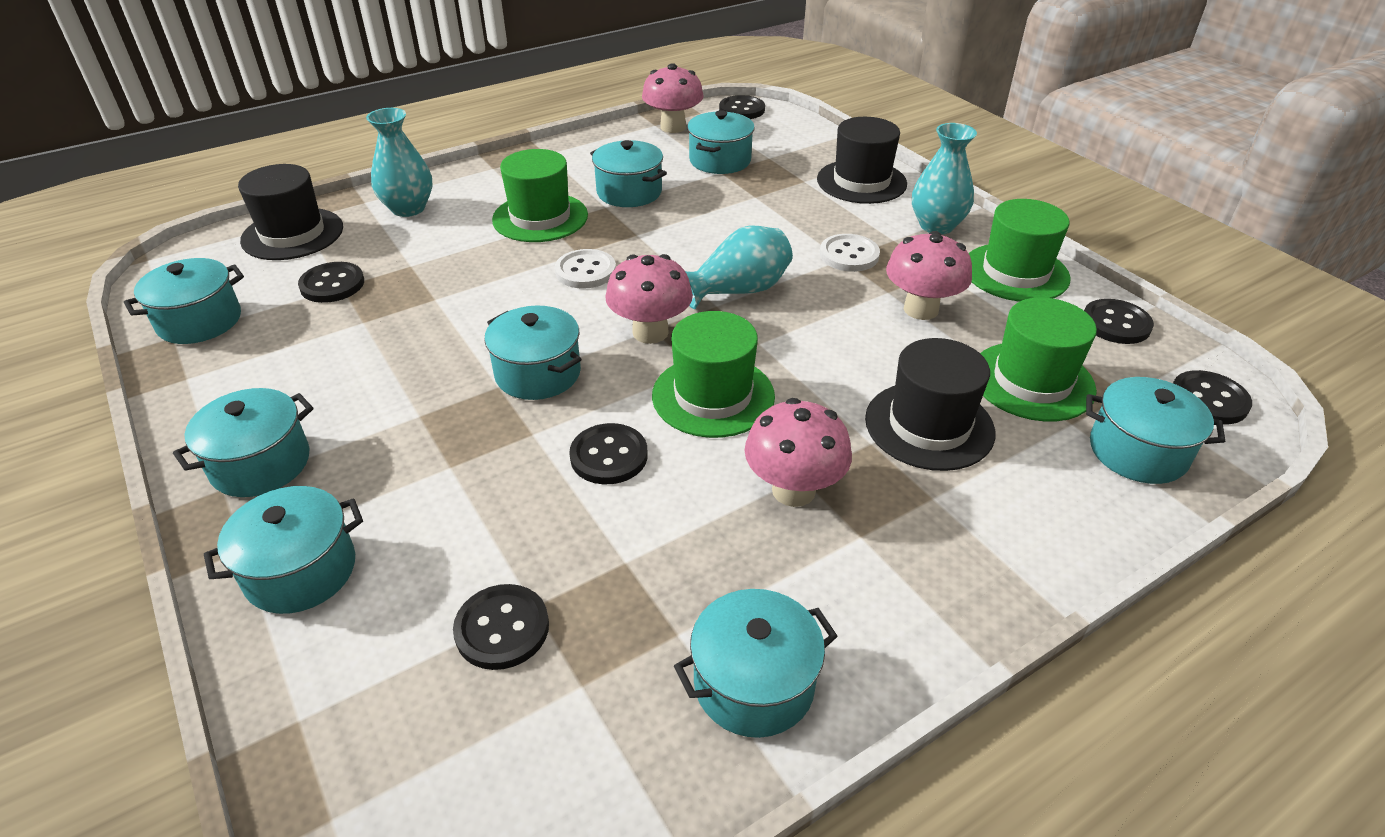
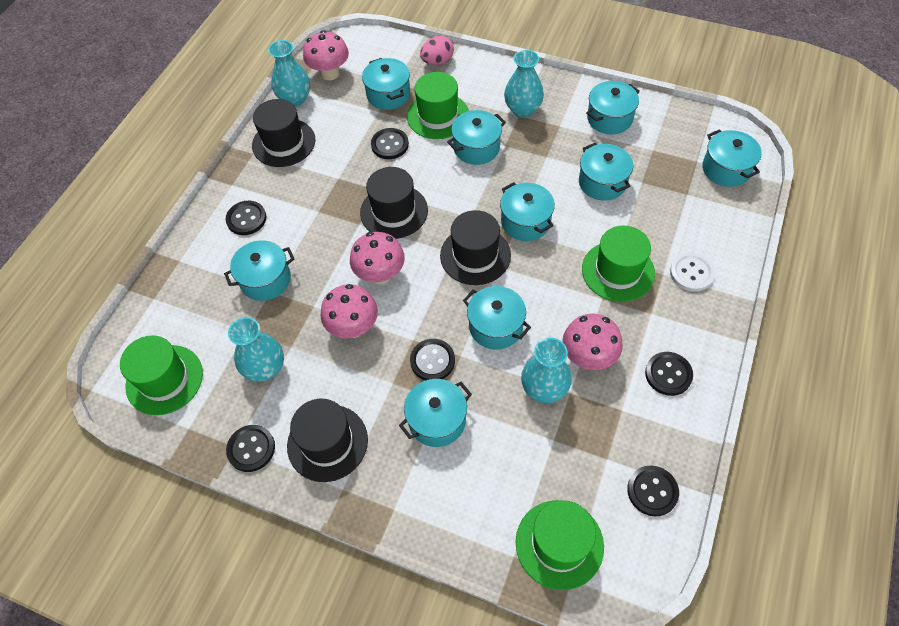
black hat: [238,164,343,260] [817,117,907,204] [865,338,995,471] = 3 -> [252,99,315,167] [287,399,368,482] [360,167,428,239] [440,210,511,285] = 4
pink egg: none = 0 -> [420,36,454,65] = 1
turquoise pot: [124,258,244,344] [173,388,313,497] [204,486,363,614] [484,306,581,400] [590,140,667,207] [674,589,838,738] [687,110,755,174] [1086,377,1225,484] = 8 -> [224,240,294,301] [362,58,410,110] [399,379,472,447] [447,110,506,165] [463,286,531,350] [500,182,555,241] [579,143,633,201] [586,81,640,134] [702,129,762,187] = 9
turquoise vase: [366,108,432,217] [685,225,793,309] [912,123,977,234] = 3 -> [228,317,284,382] [268,40,310,107] [504,50,544,118] [521,337,572,403] = 4
white button: [555,249,616,289] [820,234,880,272] = 2 -> [670,253,715,292] = 1

